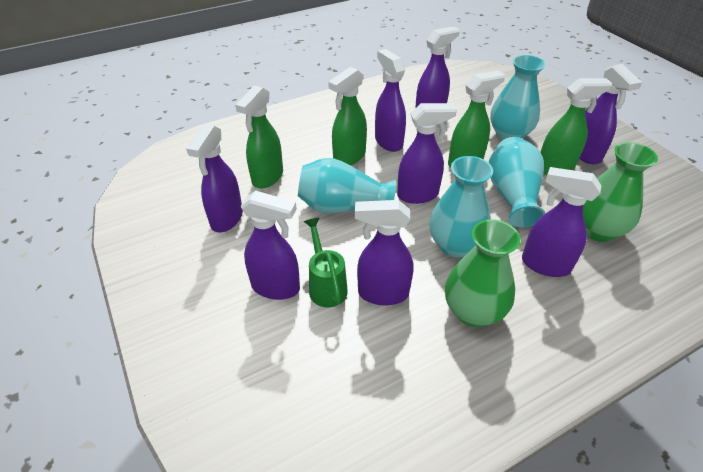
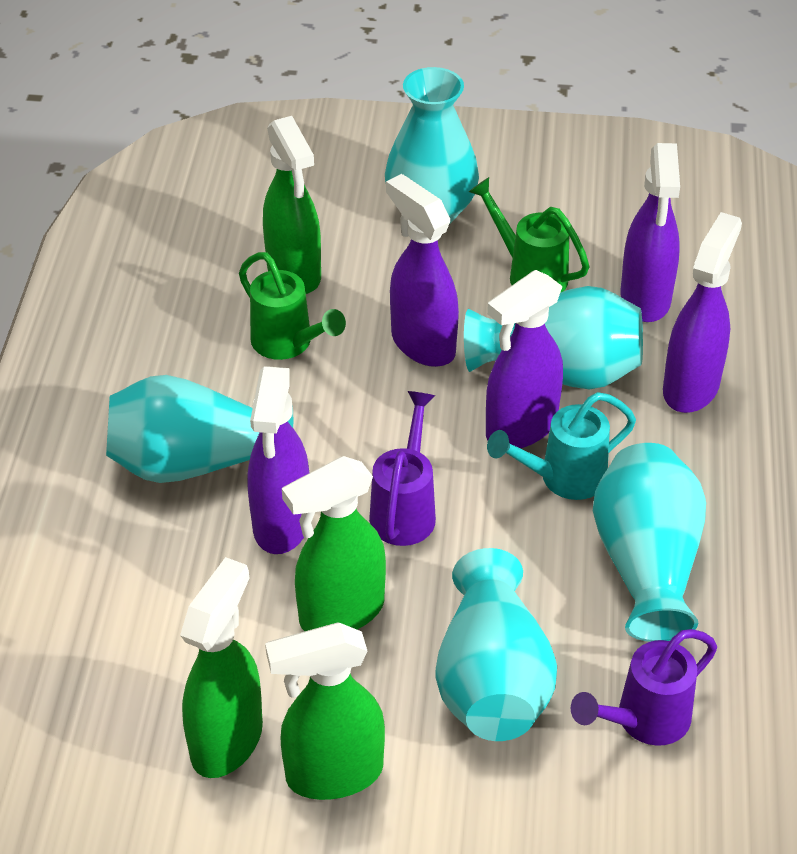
green vase: [445,219,521,327] [583,142,658,242] = 2 -> none = 0
green watering can: [304,218,348,307] = 1 -> [239,252,346,360] [469,177,589,293] = 2
purple spray bottle: [186,124,243,232] [240,191,300,300] [355,200,413,305] [375,49,406,152] [397,103,457,204] [415,26,460,108] [522,167,601,277] [579,64,642,164] = 8 -> [248,367,309,554] [386,174,459,367] [486,270,563,448] [620,143,680,322] [663,212,742,413] = 5
purple watering can: none = 0 -> [369,391,436,546] [571,629,717,746] = 2
turquoise vase: [298,158,396,213] [429,156,493,257] [488,137,545,228] [490,55,546,140] = 4 -> [106,375,293,483] [385,67,479,223] [436,548,557,741] [464,286,643,389] [593,443,706,642] = 5
turquoise watering can: none = 0 -> [487,392,636,500] = 1

